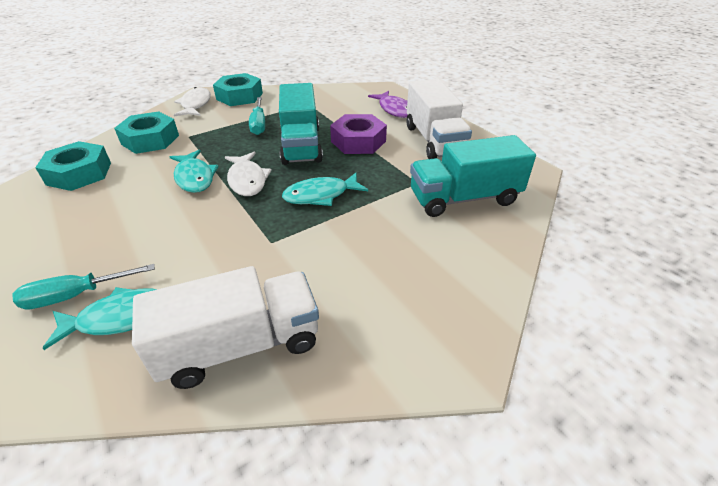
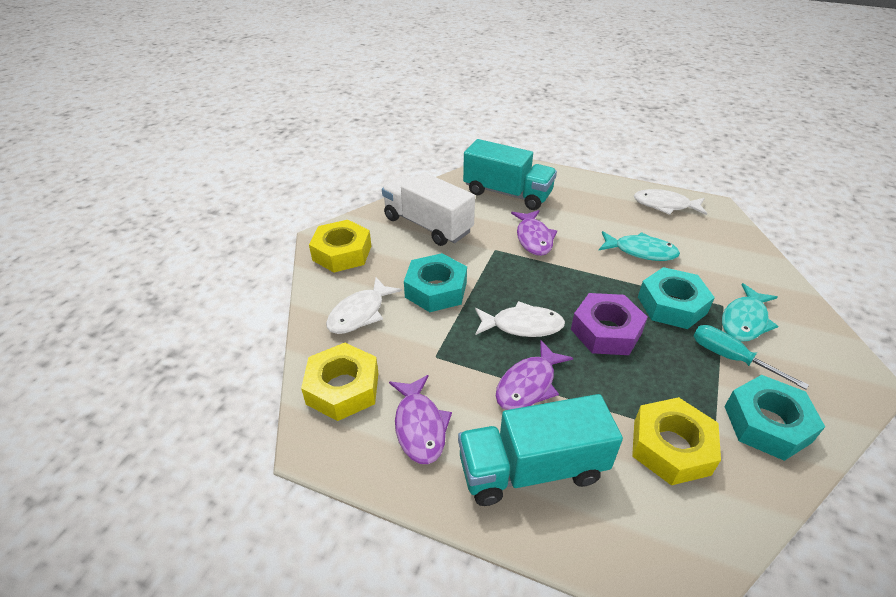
purple fish: [368,91,408,118] = 1 -> [389,375,452,464] [496,340,573,410] [511,210,557,256] = 3
turquoise fish: [42,287,157,350] [170,150,218,193] [282,172,368,206] = 3 -> [598,231,680,261] [722,283,778,342] = 2
turquoise screwdriver: [12,264,155,310] [249,97,265,135] = 2 -> [694,325,809,390] = 1
white fish: [174,87,211,116] [225,152,272,196] = 2 -> [326,277,402,334] [475,301,565,337] [634,189,707,215] = 3
white truck: [132,266,319,389] [406,79,472,159] = 2 -> [382,172,475,246] = 1
yellow nut: none = 0 -> [301,343,378,421] [309,220,371,272] [632,397,721,485] = 3

